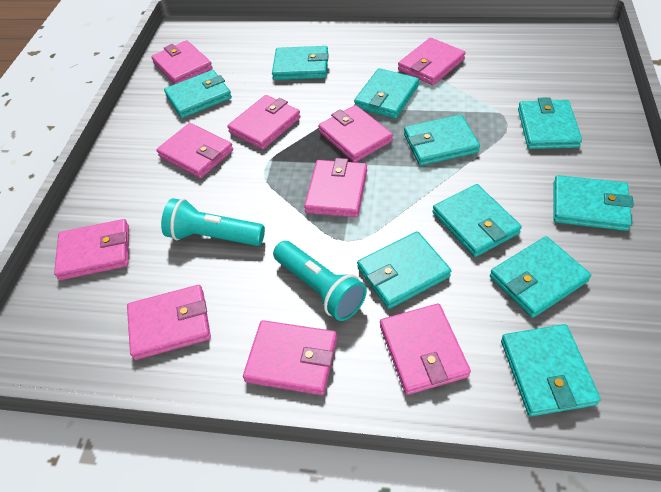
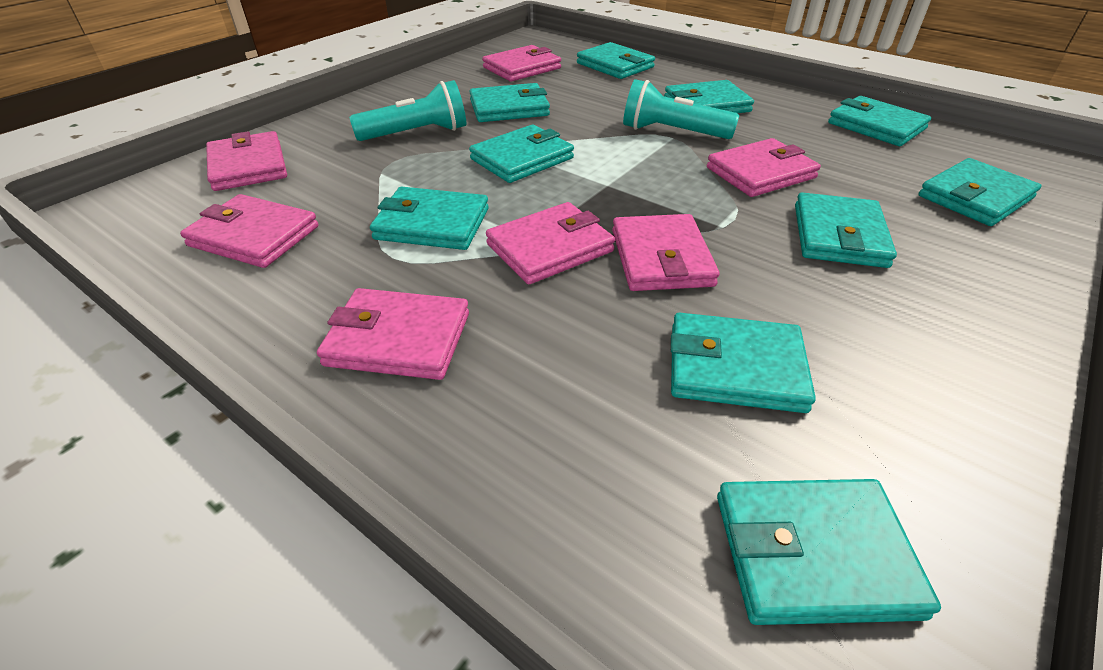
pink wallet: [54,219,129,280] [127,285,211,360] [151,40,213,84] [156,123,233,178] [227,95,301,150] [243,320,337,395] [304,158,367,217] [318,105,393,162] [380,303,471,395] [398,38,466,85] = 10 -> [180,194,318,268] [206,131,287,191] [317,288,469,380] [482,45,561,81] [486,202,615,284] [612,214,720,291] [707,138,821,197] = 7

